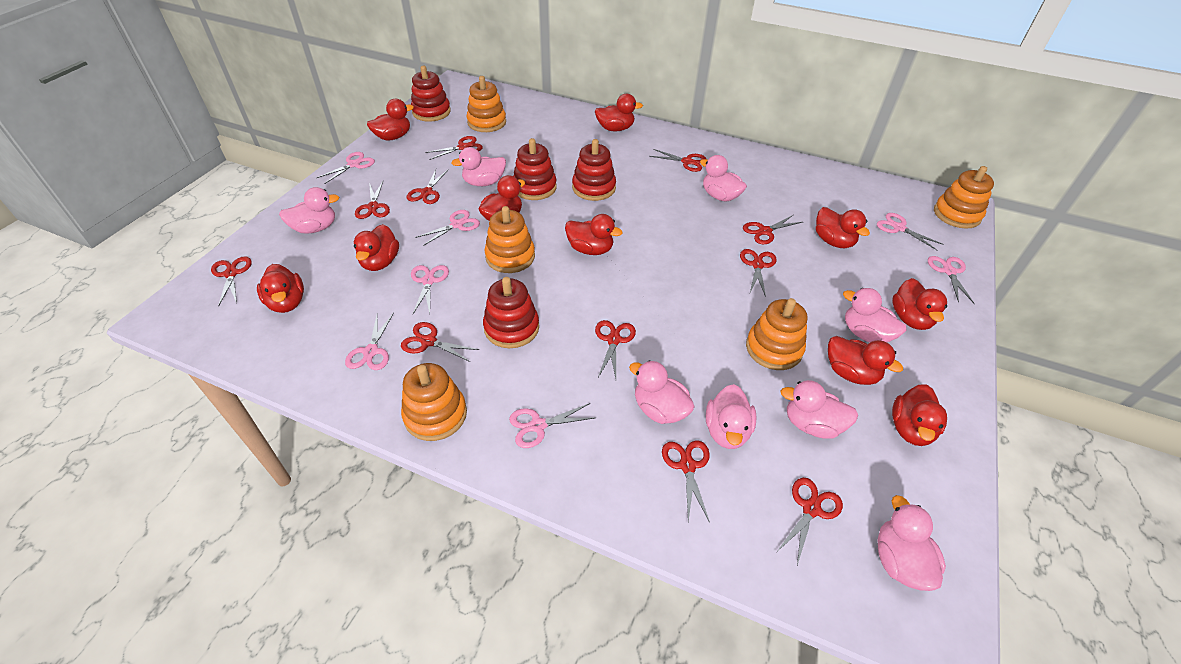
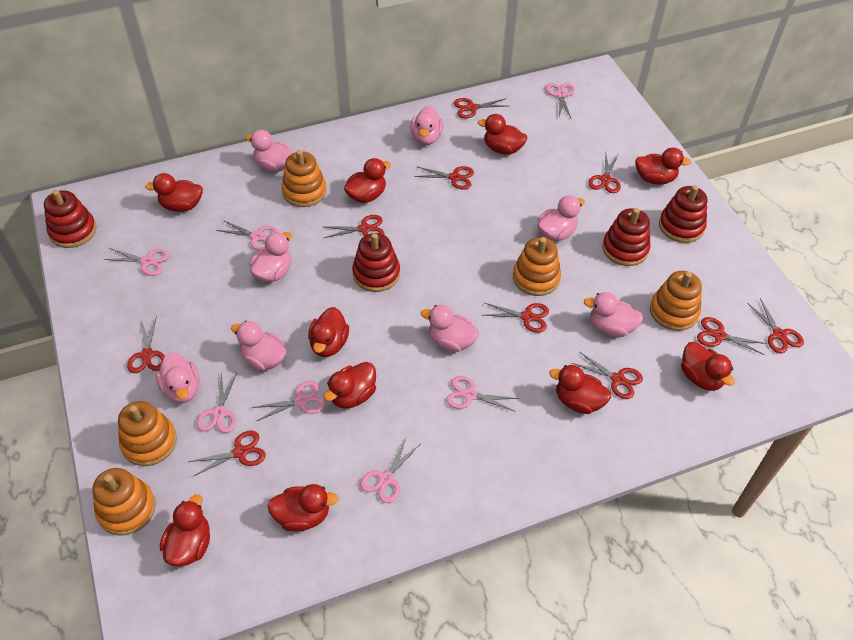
red scissors: [211,256,252,307] [355,181,390,219] [401,322,479,362] [407,169,448,204] [425,136,483,160] [595,320,636,379] [649,149,706,172] [662,441,710,523] [740,249,776,297] [743,215,802,245] [778,478,843,565] = 11 -> [127,316,164,373] [188,431,266,477] [324,215,385,238] [414,166,474,190] [454,98,506,118] [483,303,549,333] [572,352,643,399] [589,153,621,193] [697,317,767,355] [747,298,804,353] = 10

